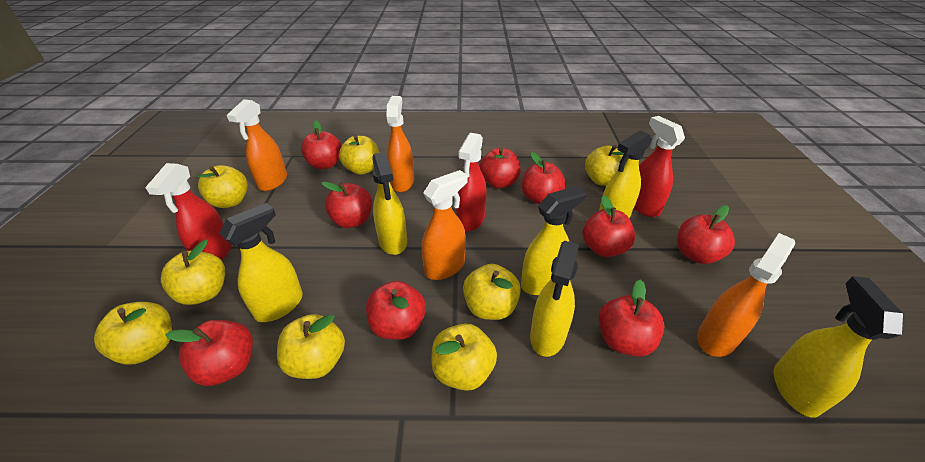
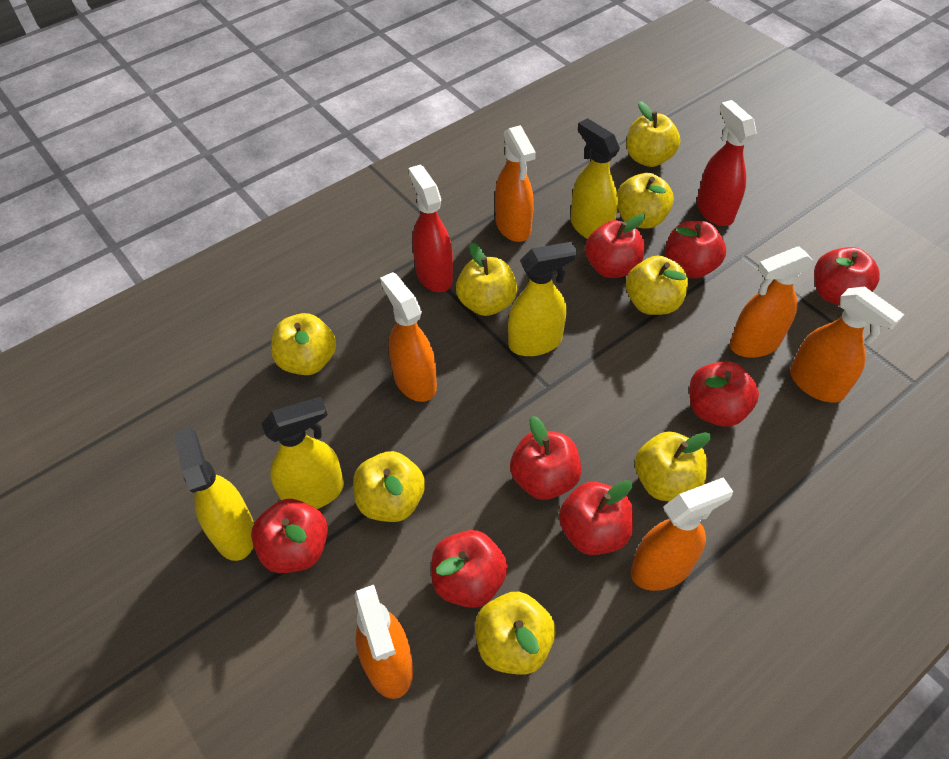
orange spray bottle: [227,99,287,191] [386,96,414,192] [421,170,468,280] [697,233,795,357] = 4 -> [354,585,413,699] [380,272,437,402] [495,125,536,242] [631,477,733,591] [730,247,814,358] [790,287,904,403] = 6
red apple: [165,320,253,386] [301,120,342,169] [321,181,372,228] [366,281,426,340] [479,148,521,189] [521,152,566,204] [583,195,635,257] [598,279,665,357] [677,205,735,264] = 9 -> [251,499,328,573] [431,530,508,608] [510,416,581,500] [559,480,633,555] [585,214,645,278] [665,221,726,279] [690,361,759,427] [814,247,880,306] = 8
red spray bottle: [145,163,232,260] [456,133,487,232] [634,116,685,217] = 3 -> [408,164,453,292] [697,100,757,226] = 2
yellow spray bottle: [219,203,303,322] [372,152,407,255] [521,186,586,295] [530,241,579,357] [599,130,652,218] [774,276,903,418] = 6 -> [174,427,254,561] [261,397,344,509] [508,242,577,356] [571,118,620,239] = 4

